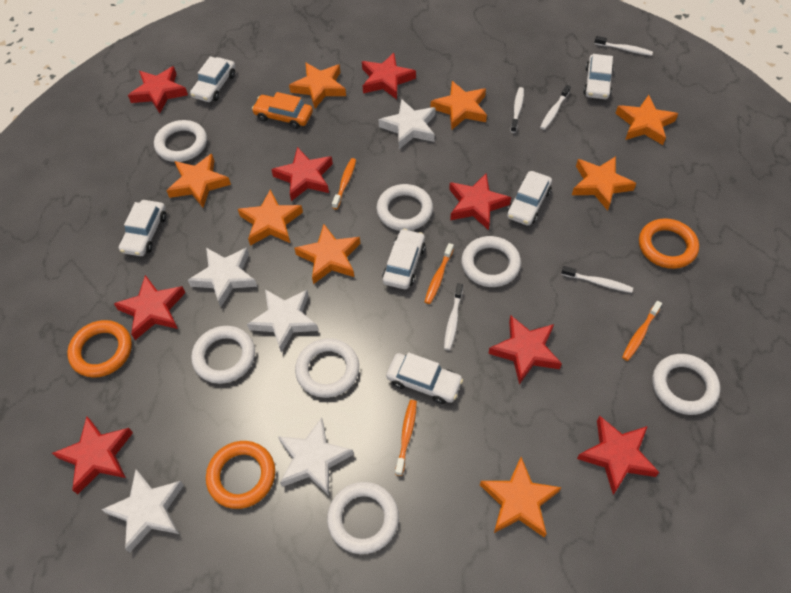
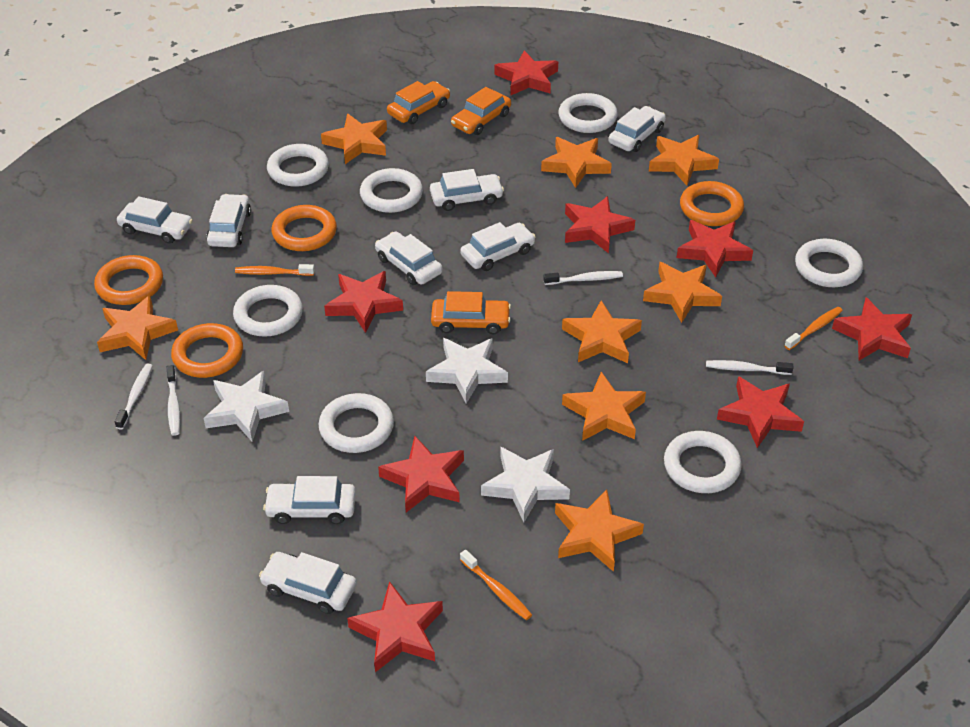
orange car: [252,92,313,129] = 1 -> [387,81,450,124] [431,291,511,334] [451,87,511,135] = 3
orange ring: [67,320,132,378] [206,441,275,509] [639,218,699,269] = 3 -> [94,255,163,305] [171,323,243,378] [271,205,337,251] [680,181,744,226] = 4
orange toothbrush: [332,158,356,209] [395,400,417,476] [425,243,454,304] [622,301,662,361] = 4 -> [235,264,315,276] [460,550,532,620] [784,307,842,350] = 3
white car: [119,200,166,256] [190,56,235,102] [382,229,425,289] [386,352,463,404] [507,171,552,226] [583,54,614,99] = 6 -> [117,196,193,243] [206,194,251,247] [259,552,357,614] [263,476,356,524] [375,232,443,285] [430,169,504,211] [460,222,536,271] [608,106,666,152] = 8
white star: [101,470,184,552] [188,247,257,307] [247,289,319,353] [278,418,354,495] [379,99,435,149] = 5 -> [204,371,289,442] [426,338,508,404] [481,447,570,522] = 3
white toothbrush: [444,283,463,350] [511,87,524,133] [540,85,571,130] [561,266,633,293] [594,36,653,56] = 5 -> [115,364,153,430] [167,365,180,436] [543,271,623,285] [706,360,793,375] = 4

